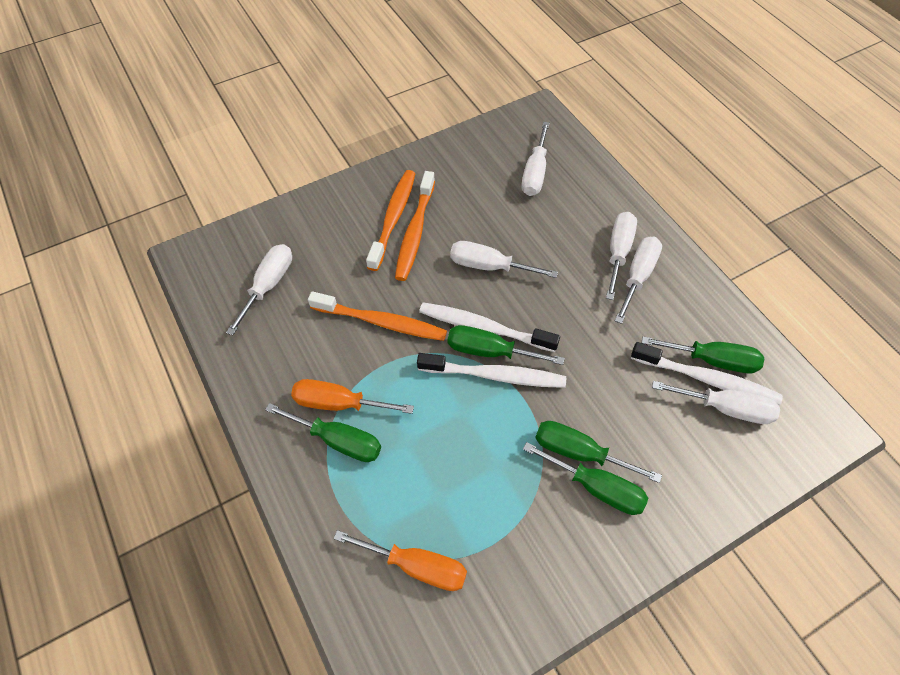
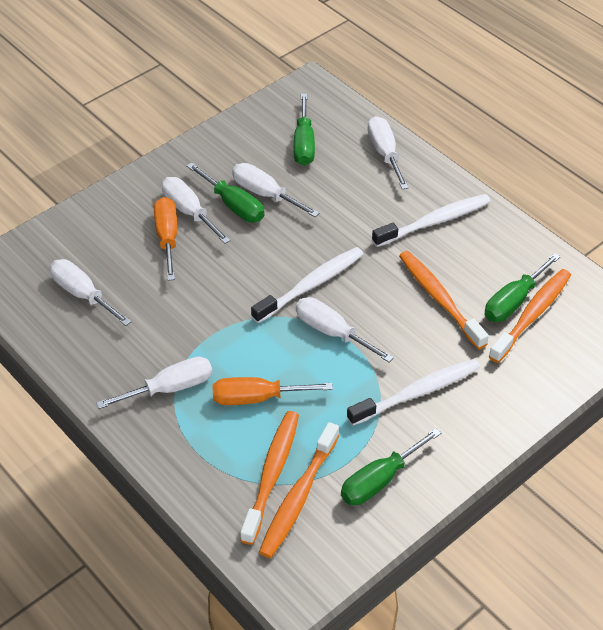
green screwdriver: [265,403,381,462] [448,325,565,365] [523,442,648,515] [535,421,662,483] [642,336,764,373] = 5 -> [187,163,264,222] [294,94,315,166] [341,428,441,505] [485,253,561,322] = 4
orange toothbrush: [308,291,447,341] [366,170,416,271] [395,171,435,281] = 3 -> [240,411,299,545] [259,422,339,558] [399,251,489,349] [489,269,571,363] = 4

